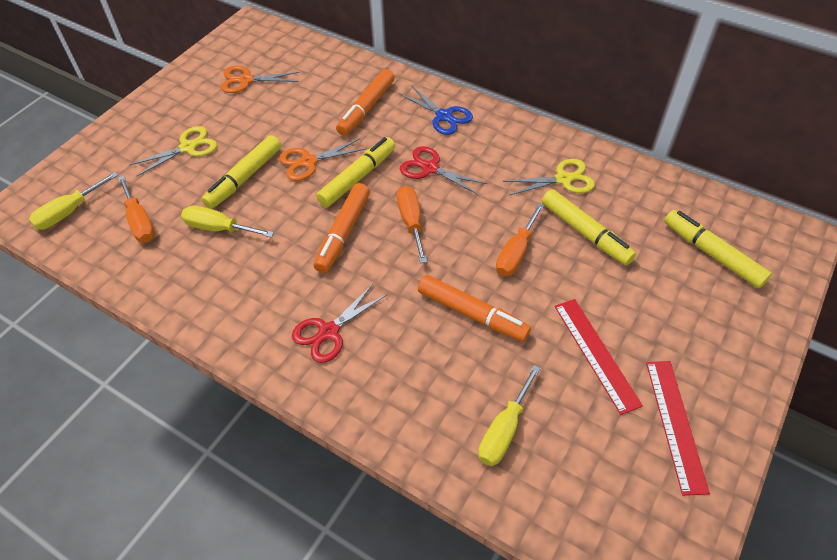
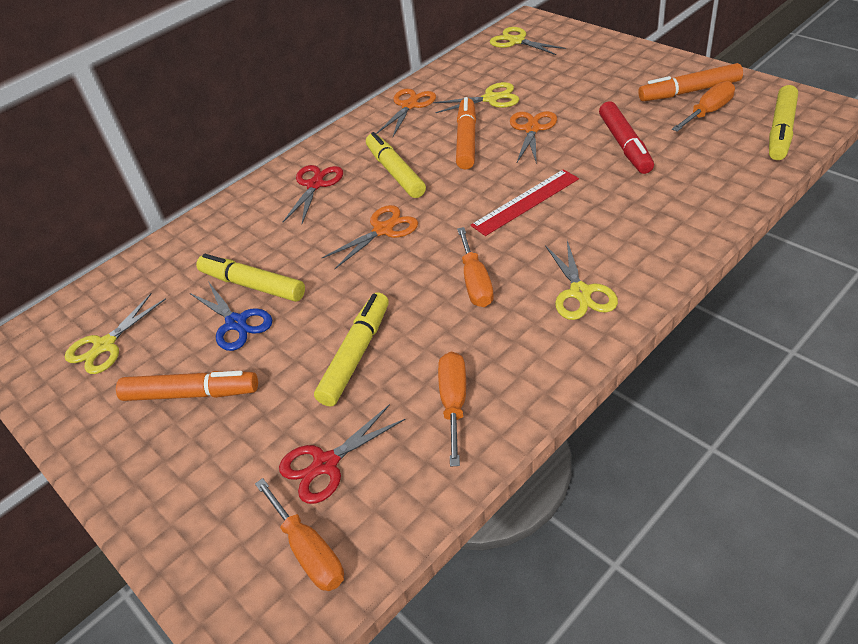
orange scissors: [221,66,300,93] [279,138,367,181] = 2 -> [322,205,418,269] [376,89,436,137] [510,111,557,164] = 3
orange screwdriver: [118,175,155,243] [397,186,427,263] [496,203,544,277] = 3 -> [255,478,344,591] [438,352,466,467] [457,227,494,307] [672,81,735,132] = 4
red marker: none = 0 -> [599,101,654,174] = 1
red ruler: [555,299,643,415] [646,361,710,496] = 2 -> [471,169,579,236] = 1
yellow scissors: [129,126,217,176] [503,159,595,196] = 2 -> [65,293,166,374] [433,82,519,113] [490,27,566,55] [545,241,618,320] = 4
yellow screwdriver: [29,172,118,230] [181,205,274,237] [478,365,541,466] = 3 -> none = 0

